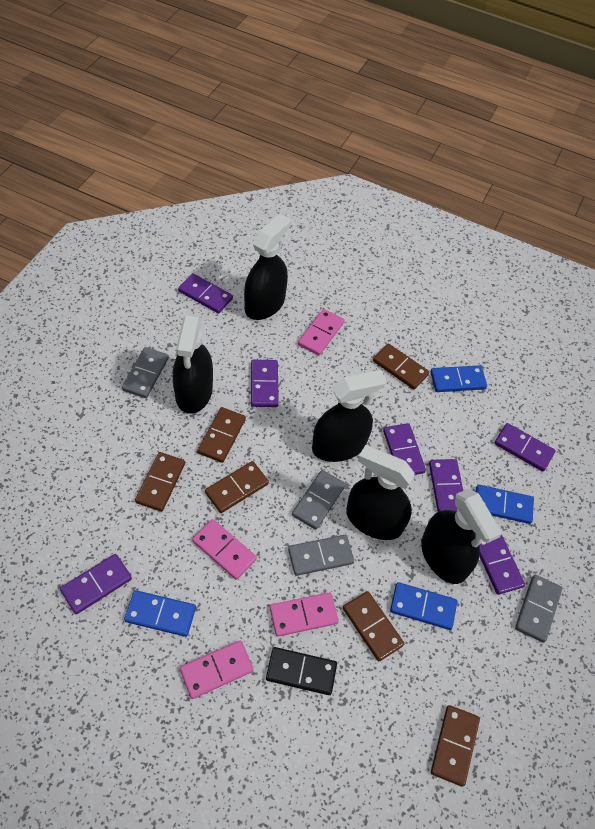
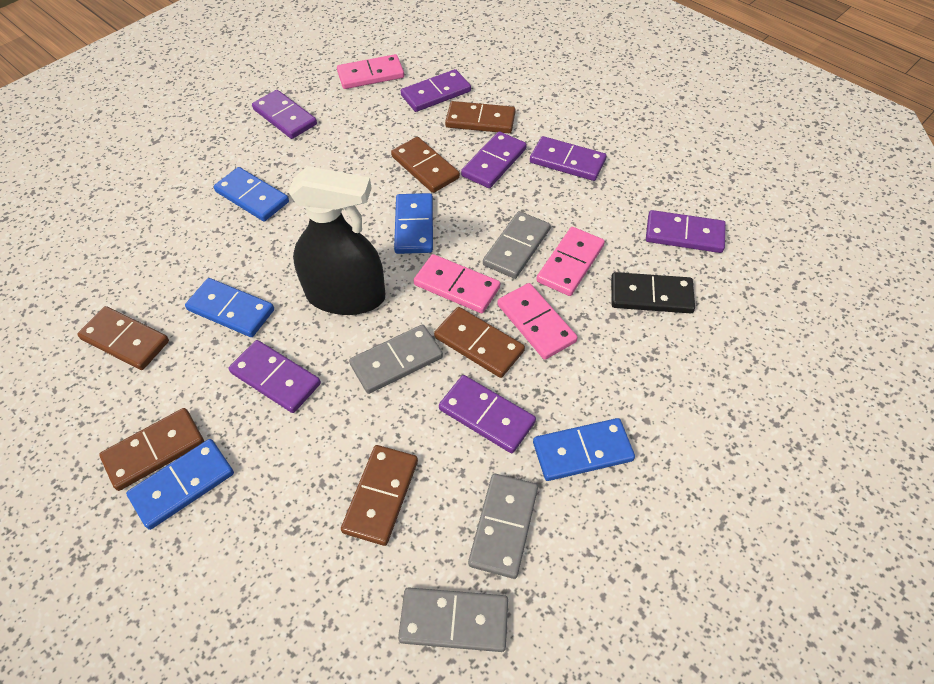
black spray bottle: [173,314,213,414] [244,213,290,320] [312,370,387,462] [346,445,415,540] [421,489,502,584] = 5 -> [288,166,385,315] = 1
blue domino: [124,590,196,637] [390,582,457,630] [431,365,487,392] [476,485,534,524] = 4 -> [126,439,234,530] [185,278,274,337] [214,167,289,222] [394,193,433,254] [533,418,635,481] = 5

